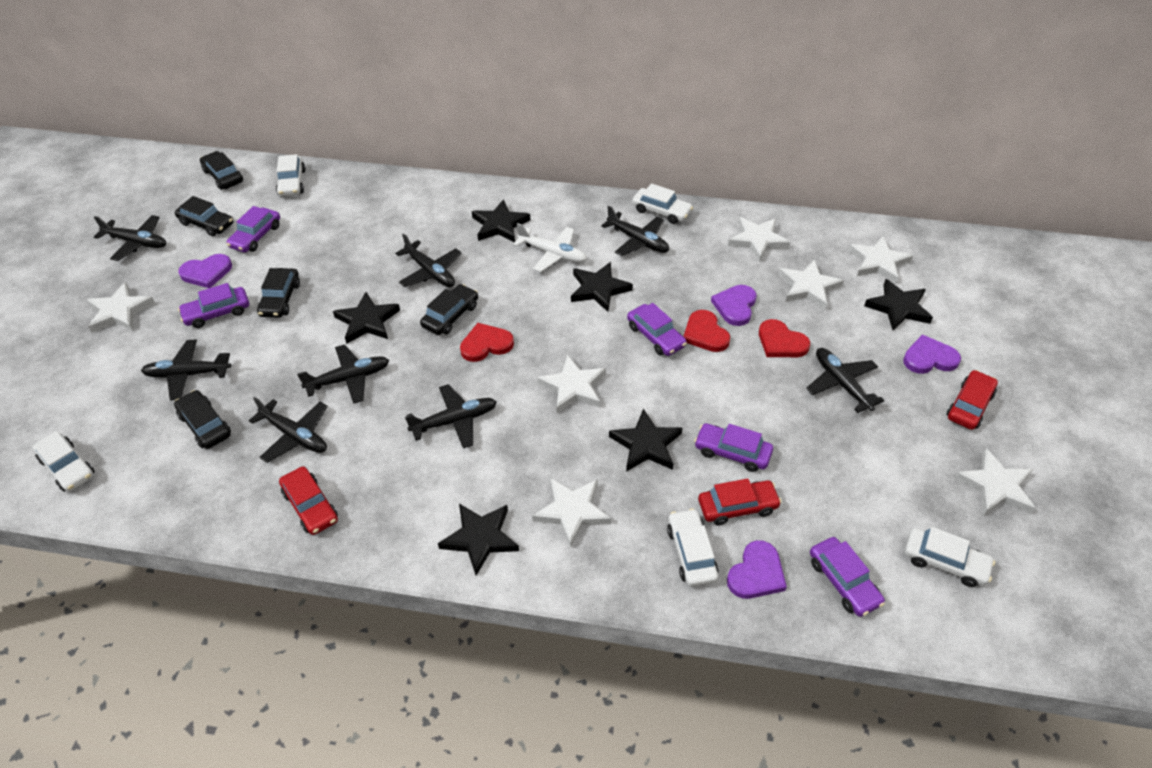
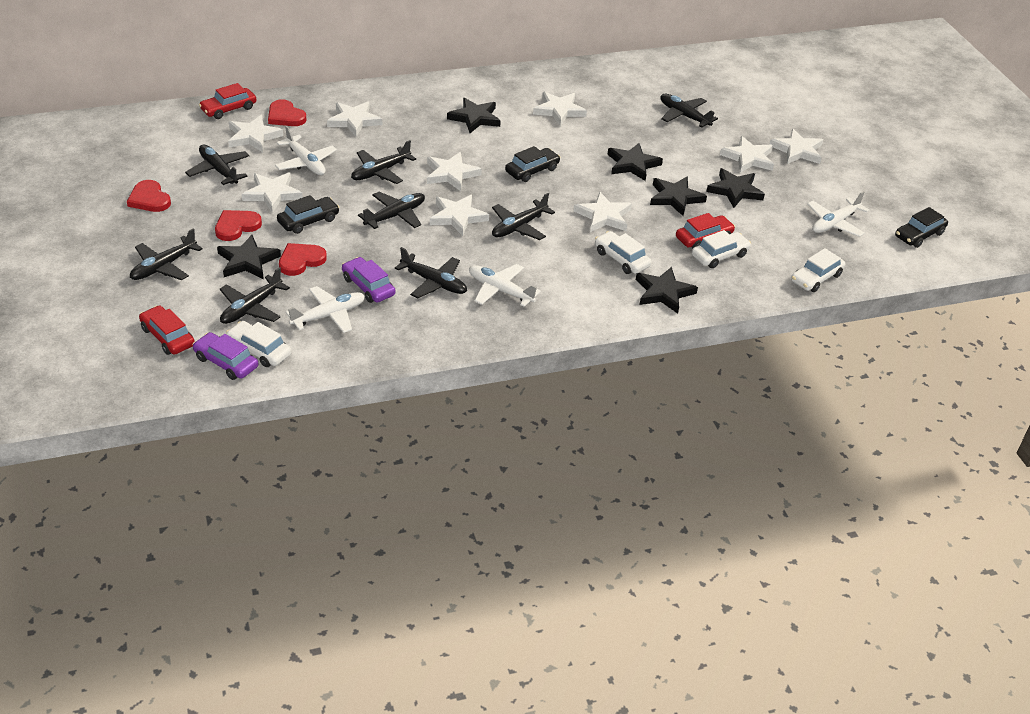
black car: [174,390,231,449] [175,196,233,236] [200,151,243,190] [257,268,300,318] [420,284,478,335] = 5 -> [277,195,340,234] [505,146,560,182] [895,207,948,248] = 3
purple car: [178,283,249,328] [227,206,280,252] [627,303,687,356] [694,423,773,472] [810,537,885,617] = 5 -> [193,332,259,380] [342,257,396,303] = 2
purple heart: [178,254,232,288] [711,285,757,326] [727,540,787,599] [903,335,961,374] = 4 -> none = 0
red heart: [460,323,514,362] [683,310,730,352] [759,319,810,357] = 3 -> [127,180,171,212] [215,210,262,241] [268,99,307,126] [279,243,327,276] = 4
white car: [33,432,95,492] [276,154,306,197] [632,183,693,224] [667,509,718,587] [905,527,995,587] = 5 -> [226,321,292,367] [595,231,652,274] [692,230,751,268] [791,248,845,292] = 4
white plane: [513,223,587,272] = 1 -> [275,126,337,175] [286,286,365,333] [469,264,541,307] [807,191,869,237] = 4
white star: [87,282,155,333] [532,478,612,548] [537,354,606,413] [728,217,791,262] [778,260,844,310] [848,236,913,284] [954,448,1035,516] = 7 -> [228,115,283,152] [242,172,303,213] [327,101,382,137] [427,152,482,191] [430,195,489,236] [533,92,587,126] [574,192,632,232] [720,136,774,173] [770,129,823,164] = 9

